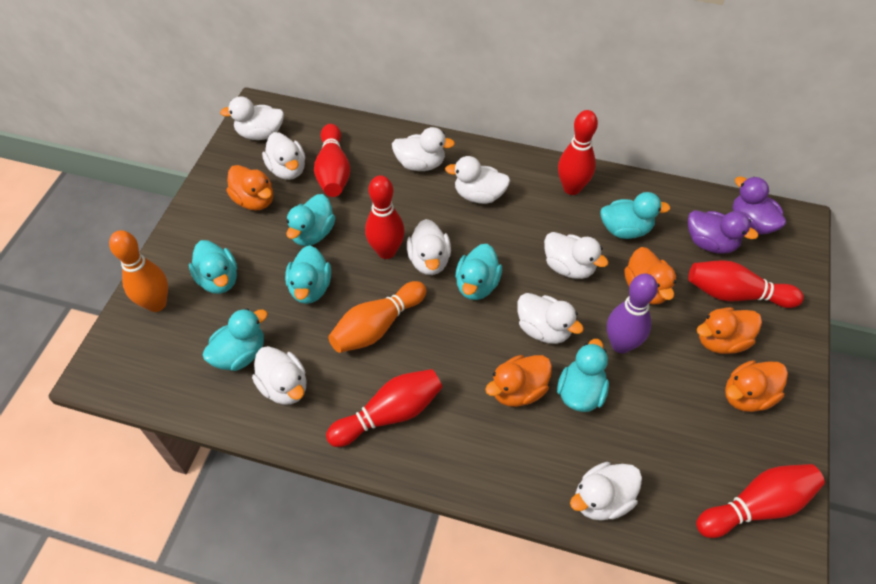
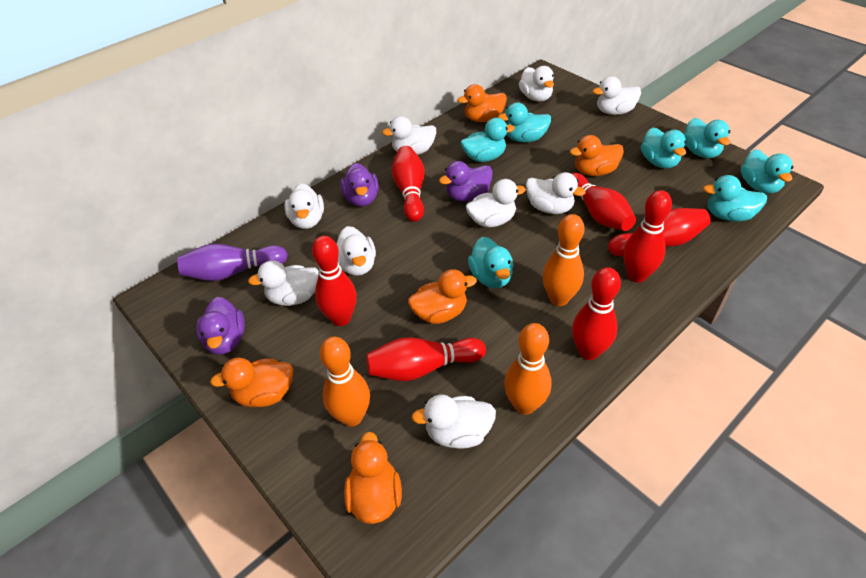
orange bowling pin: [109,230,168,312] [328,281,426,353] = 2 -> [320,336,370,427] [504,323,551,415] [542,214,585,306] = 3
purple duck: [688,210,758,254] [733,176,786,235] = 2 -> [196,297,245,355] [340,163,379,207] [439,161,493,202] = 3
red bowling pin: [314,124,350,197] [326,369,443,447] [365,175,405,259] [558,110,598,195] [688,260,804,308] [696,464,825,538] = 6 -> [312,236,357,326] [366,337,486,381] [392,146,425,222] [571,173,636,231] [572,267,621,360] [608,208,711,256] [623,190,672,283] = 7

